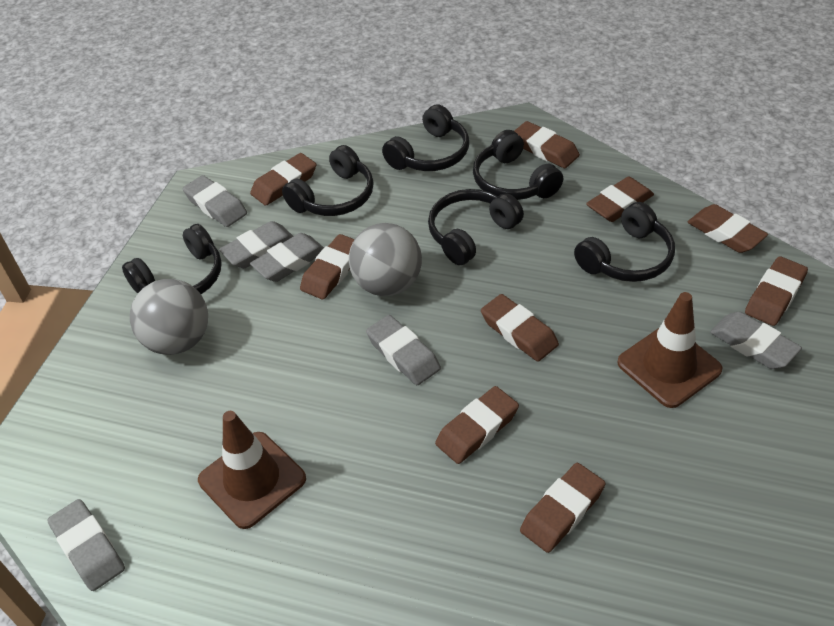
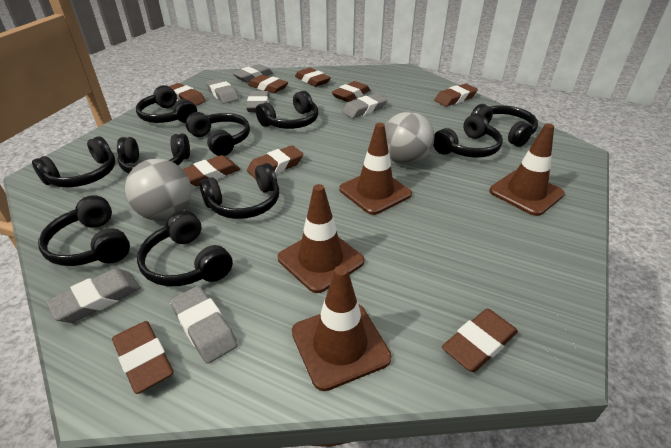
black headphones: [122,224,222,294] [282,145,374,216] [382,105,469,171] [428,189,524,265] [473,130,563,200] [574,202,675,282] = 6 -> [32,136,115,187] [38,195,130,266] [117,133,190,174] [136,85,197,123] [137,211,233,286] [186,112,250,156] [199,163,279,219] [256,91,318,129] [433,114,503,158] [471,104,538,147] = 10
brown traffic cone: [198,411,306,529] [617,292,723,408] = 2 -> [278,184,364,293] [292,265,392,391] [339,123,412,215] [489,123,565,216] = 4

